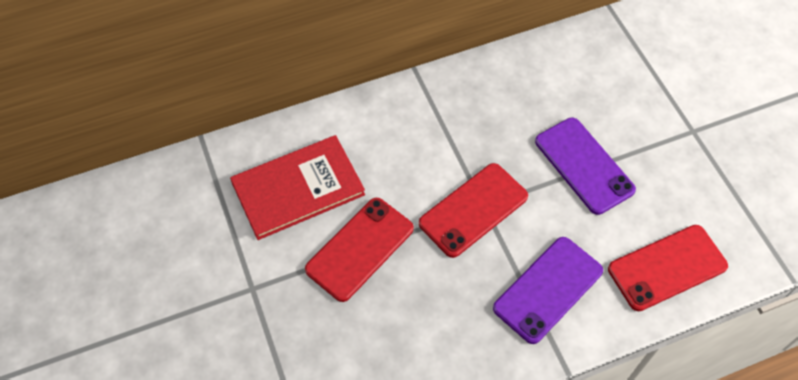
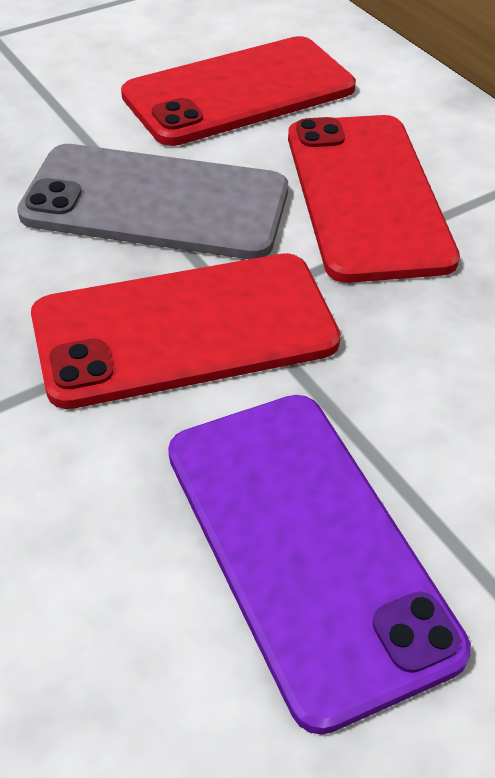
grey phone: none = 0 -> [17,144,288,259] = 1
purple phone: [493,237,603,344] [535,118,636,215] = 2 -> [168,395,471,735] = 1
red book: [230,135,365,240] = 1 -> none = 0

